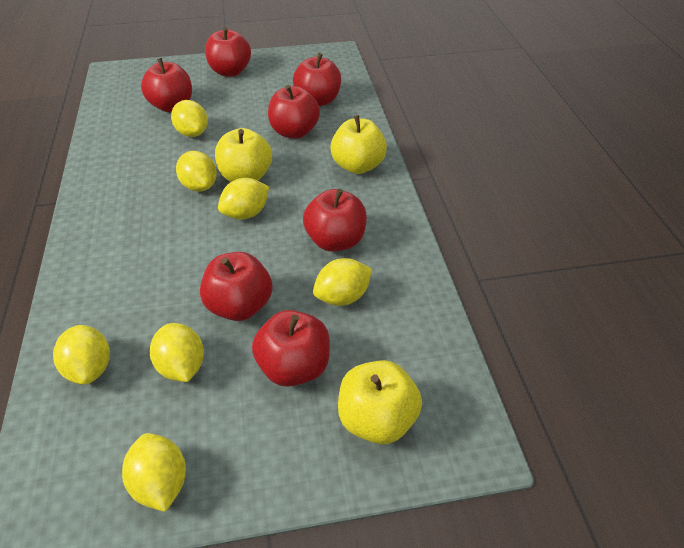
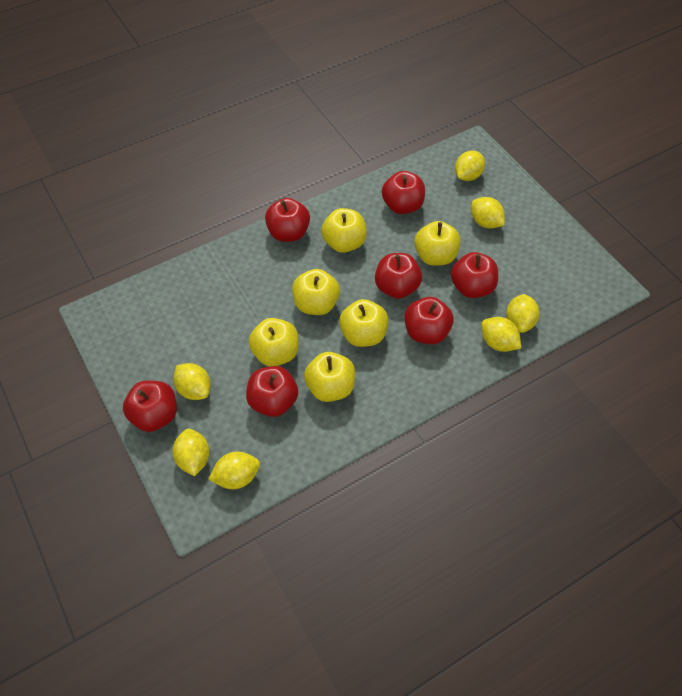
yellow apple: [215,128,272,182] [330,115,387,174] [338,360,422,444] = 3 -> [249,318,298,366] [292,269,340,315] [304,352,355,402] [321,208,366,253] [339,299,388,347] [414,221,460,266] = 6

